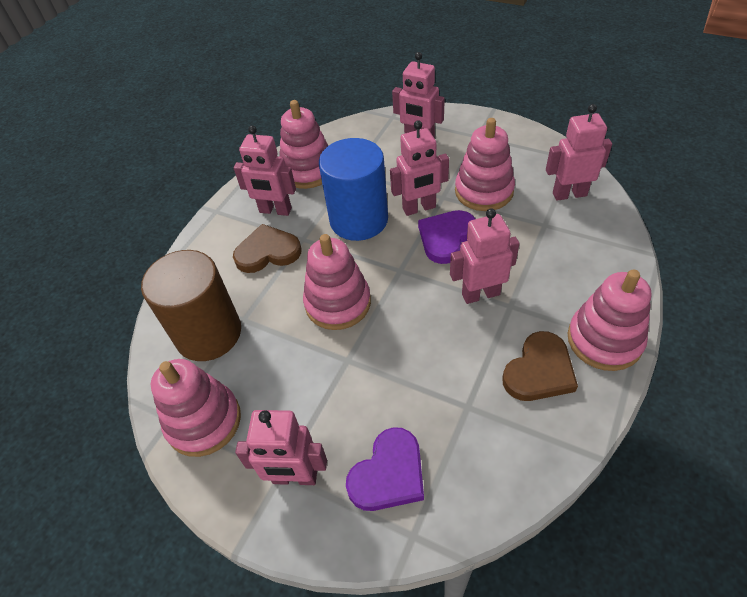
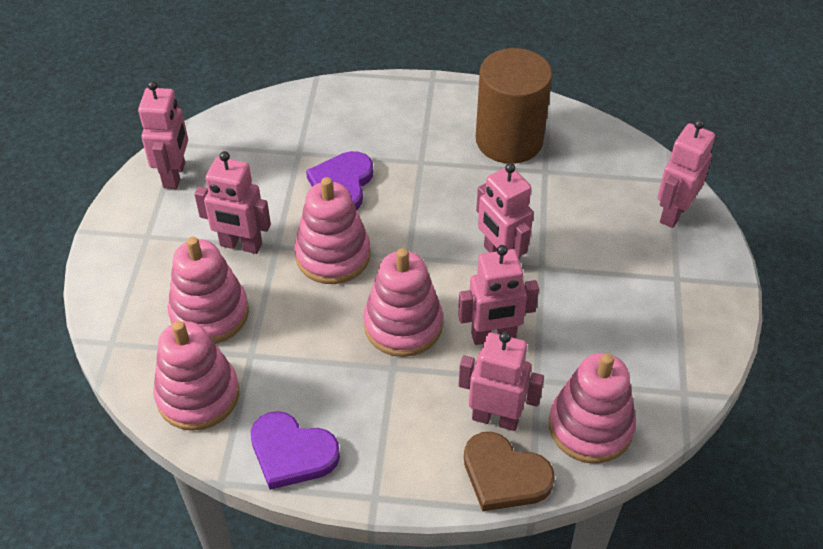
blue cylinder: [319,138,388,241] = 1 -> none = 0
brown heart: [233,224,301,273] [502,331,578,401] = 2 -> [464,432,555,511] = 1

